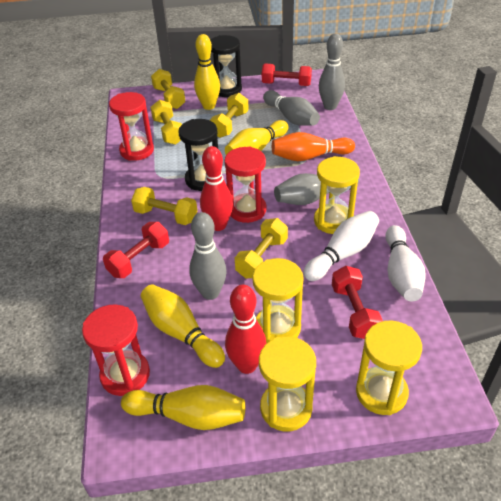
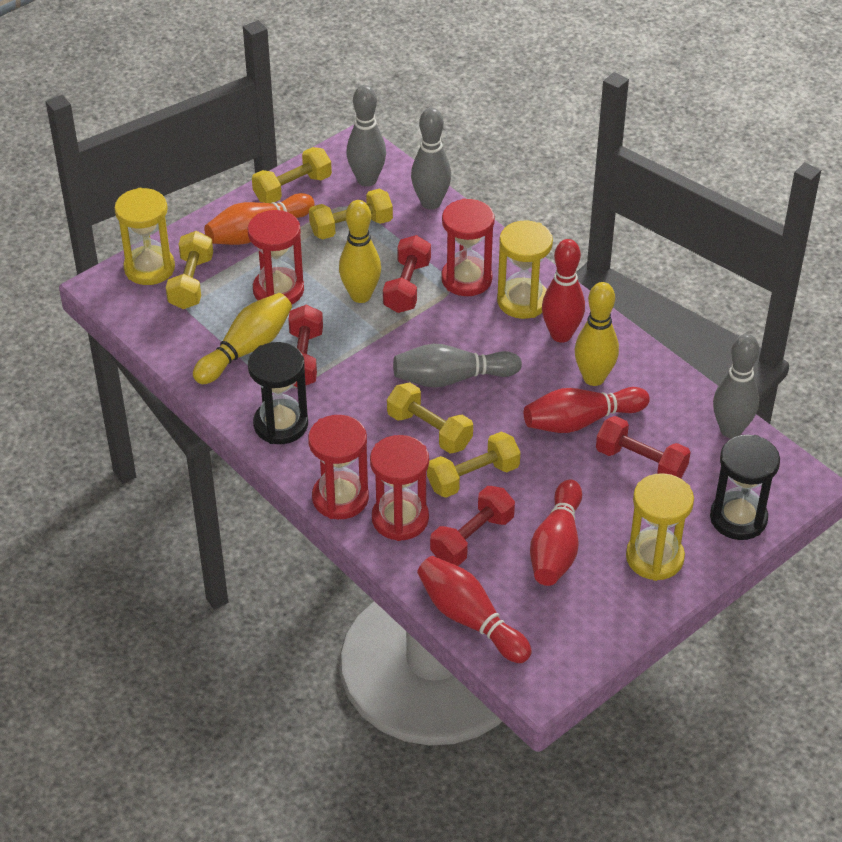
red bowling pin: [200,146,233,231] [225,285,267,374] = 2 -> [417,556,531,663] [524,387,650,433] [530,480,582,586] [542,239,585,343] = 4
red dumbbell: [103,222,169,278] [262,64,312,86] [332,266,383,339] = 3 -> [288,305,323,387] [383,235,431,313] [430,486,515,566] [596,416,691,479] = 4
red hourglass: [82,305,150,396] [109,92,154,161] [224,146,267,223] = 3 -> [247,210,304,304] [308,415,369,519] [370,435,429,541] [441,198,495,296] = 4
white bowling pin: [303,211,379,281] [385,225,426,302] = 2 -> none = 0
yellow bowling pin: [121,385,245,430] [141,284,225,368] [194,34,220,110] [225,120,289,155] = 4 -> [193,293,292,384] [339,200,381,303] [575,282,619,386] = 3
yellow hourglass: [252,258,303,343] [259,336,316,432] [314,156,360,234] [356,321,422,415] = 4 -> [114,188,175,285] [497,221,553,319] [626,473,694,581] = 3

